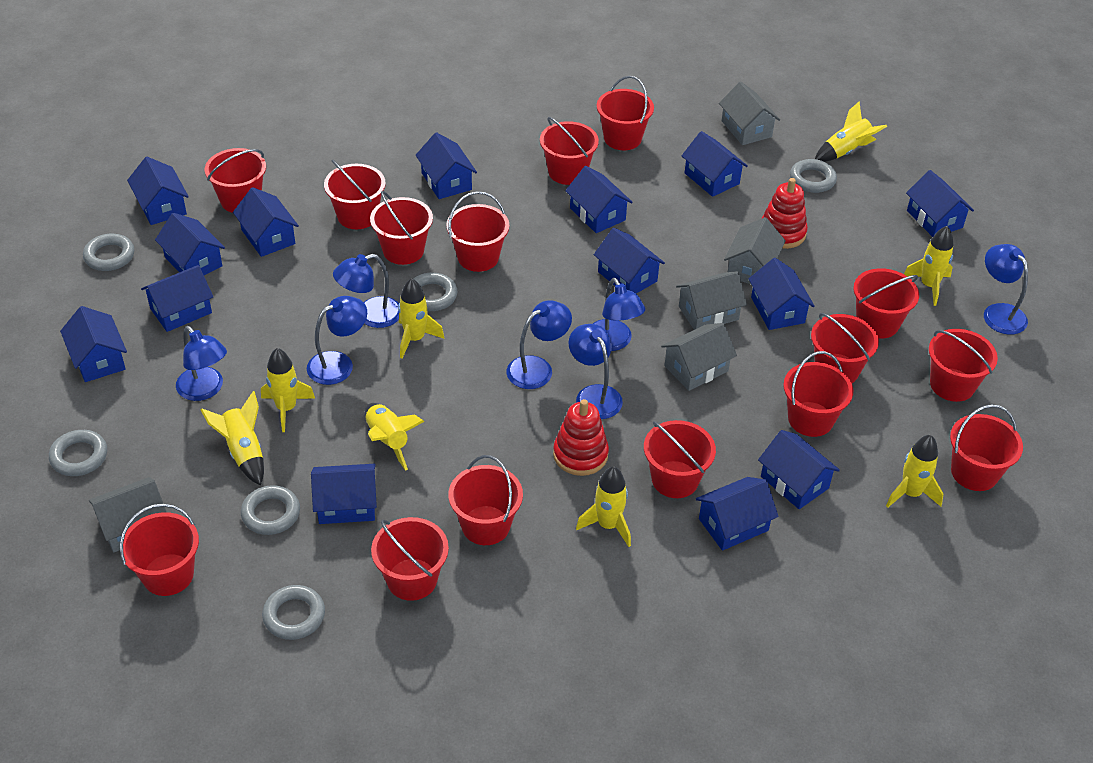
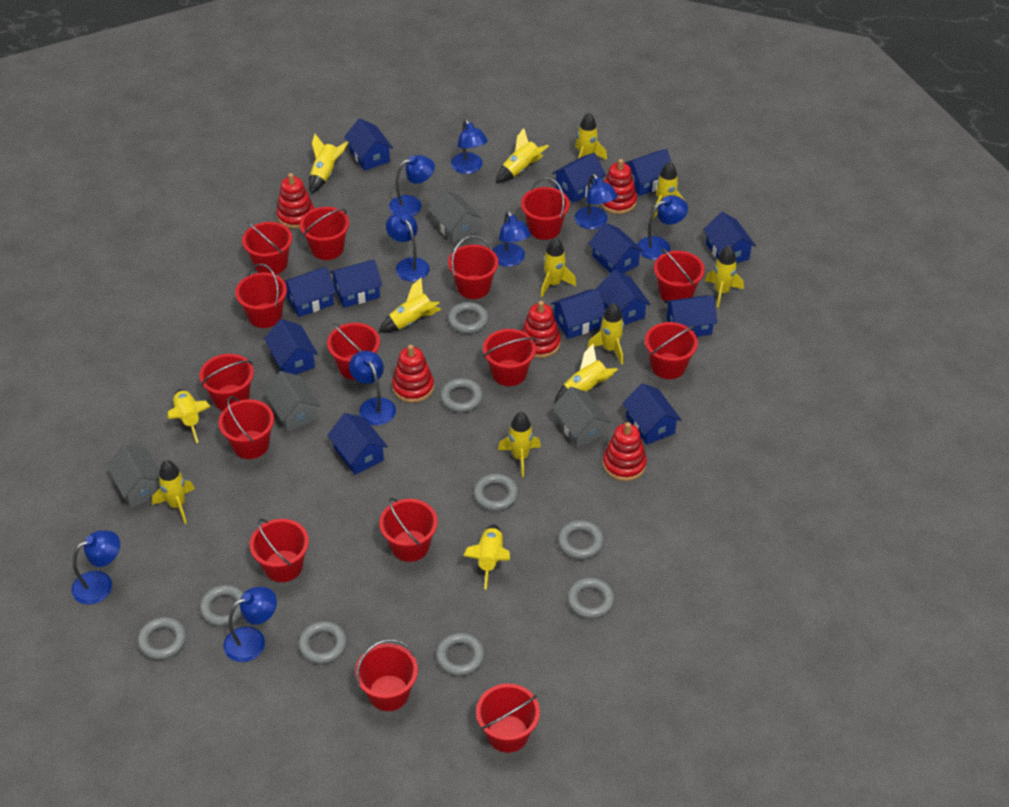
blue house: [60,306,127,382] [127,157,189,225] [141,265,213,332] [155,213,225,275] [233,187,299,257] [311,464,377,524] [416,132,477,199] [565,166,633,233] [594,228,665,293] [681,131,748,197] [696,477,779,551] [749,258,815,330] [758,430,840,509] [906,170,974,237] = 14 -> [264,319,318,375] [285,267,336,317] [327,413,388,475] [330,260,382,308] [344,118,393,171] [551,289,606,339] [552,153,606,203] [589,222,644,273] [596,270,651,325] [623,383,682,445] [625,149,671,196] [665,295,717,337] [703,212,756,263] = 13
blue lamp: [176,326,227,401] [307,296,367,385] [333,254,399,328] [507,300,572,389] [568,324,623,419] [593,278,645,351] [984,244,1028,335] = 7 -> [72,531,120,605] [223,587,277,662] [349,351,396,425] [386,212,430,281] [389,155,435,216] [451,119,488,174] [493,211,531,267] [575,174,617,229] [637,195,688,260] = 9
grey house: [89,477,167,552] [661,323,737,391] [676,271,747,330] [719,82,780,145] [724,217,786,284] = 5 -> [107,445,160,508] [264,371,320,432] [428,189,482,243] [552,387,611,448] = 4
grey ring: [49,430,107,476] [83,234,134,271] [241,485,300,535] [262,585,325,640] [413,272,457,311] [790,159,837,193] = 6 -> [137,617,187,660] [200,585,244,627] [298,621,347,664] [436,633,485,676] [440,378,483,413] [448,302,489,334] [473,474,518,511] [558,520,604,560] [567,577,615,619] = 9
red stacking toy: [553,399,609,476] [761,178,808,249] = 2 -> [276,173,314,229] [392,345,434,403] [522,301,561,358] [600,159,637,214] [603,422,647,481] = 5
yellow rocket: [201,391,264,485] [261,348,315,432] [365,403,424,471] [398,278,444,358] [576,466,631,547] [815,102,887,162] [886,434,944,508] [904,226,953,306] = 8 -> [152,460,195,524] [167,389,211,443] [309,134,348,194] [379,278,442,333] [463,525,510,589] [496,128,549,183] [498,412,541,477] [540,237,576,297] [554,344,618,404] [575,112,607,160] [587,303,624,365] [653,161,685,219] [705,245,744,308] = 13

